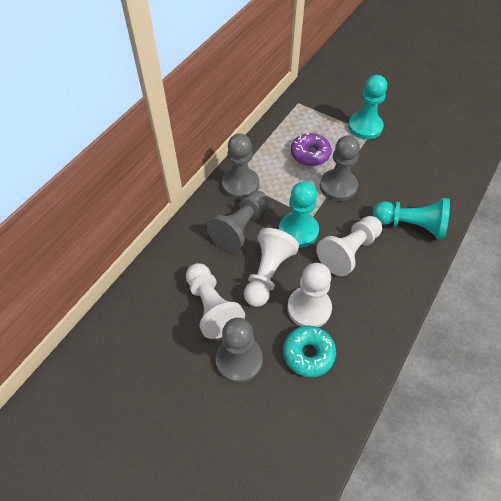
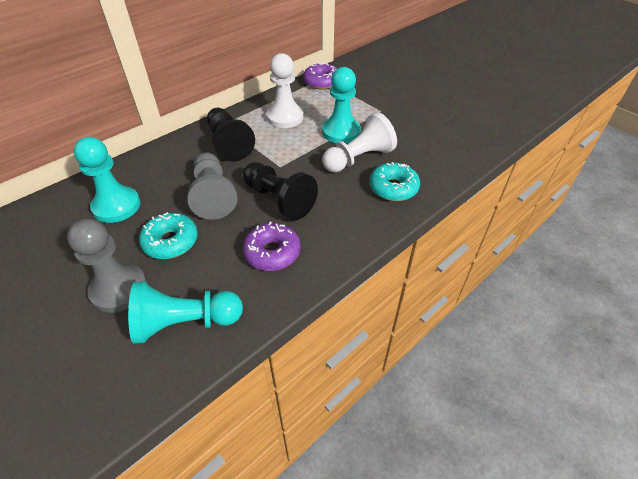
black pawn: none = 0 -> [207,108,255,162] [243,162,318,220] = 2
grey pawn: [207,191,268,253] [215,318,263,383] [222,133,259,199] [320,135,360,201] = 4 -> [67,219,147,313] [187,152,237,220] = 2
purple donut: [291,133,331,166] = 1 -> [243,222,301,271] [303,62,337,90] = 2
turquoise donut: [283,326,336,377] = 1 -> [139,212,198,259] [369,162,420,201] = 2
white pawn: [186,263,245,339] [244,228,299,307] [287,263,332,327] [317,216,382,276] = 4 -> [266,53,304,128] [322,112,397,172] = 2

